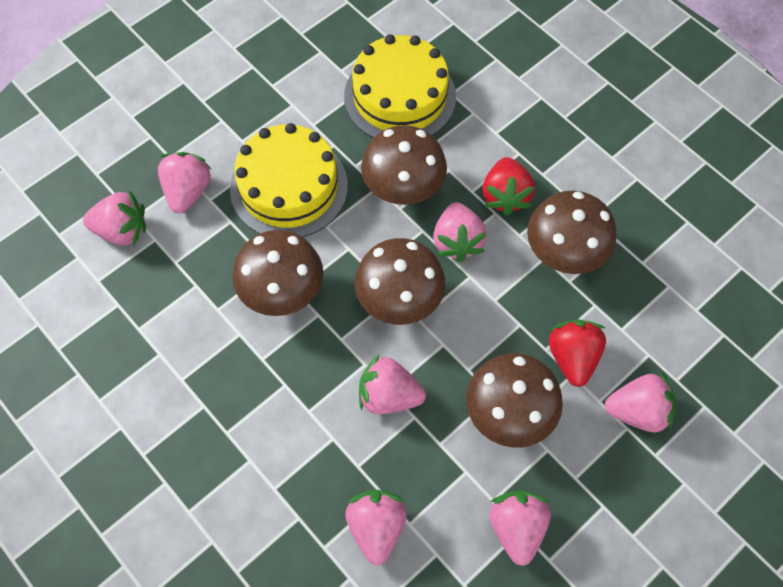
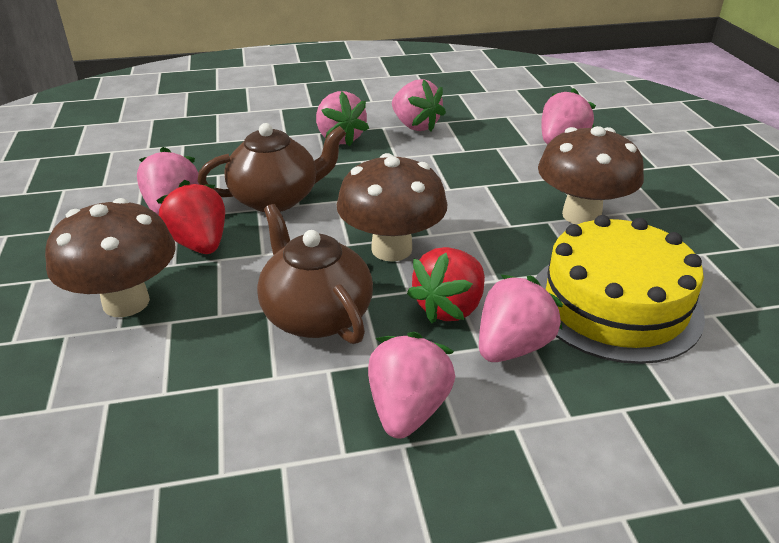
brown mushroom: [233,230,323,316] [355,238,445,325] [361,125,447,205] [466,353,563,447] [527,190,617,274] = 5 -> [45,198,176,317] [337,153,447,262] [538,126,644,224] = 3
brown teapot: none = 0 -> [197,123,346,212] [257,204,373,344] = 2
pink strawberry: [83,191,146,246] [158,152,211,213] [345,490,407,565] [359,354,426,414] [433,202,487,262] [489,490,551,566] [605,373,676,433] = 7 -> [137,147,199,215] [316,91,369,147] [368,332,455,439] [392,79,446,132] [479,275,563,362] [541,88,596,144] = 6
yellow cake: [230,123,348,237] [344,34,456,138] = 2 -> [536,215,705,364] = 1

